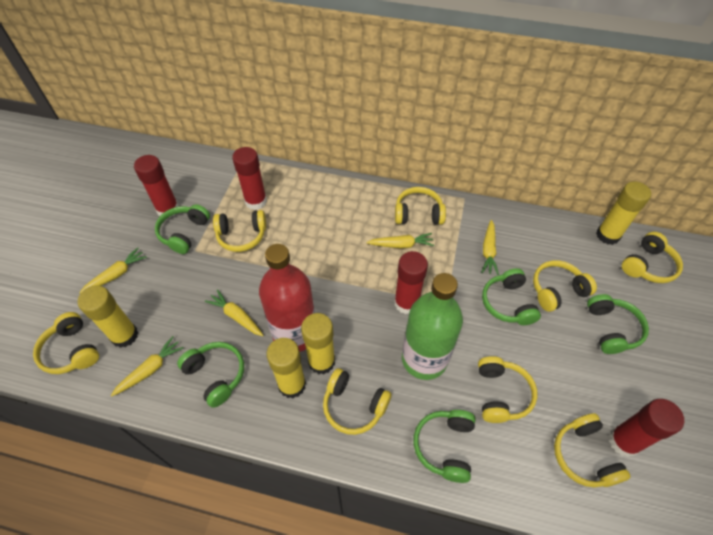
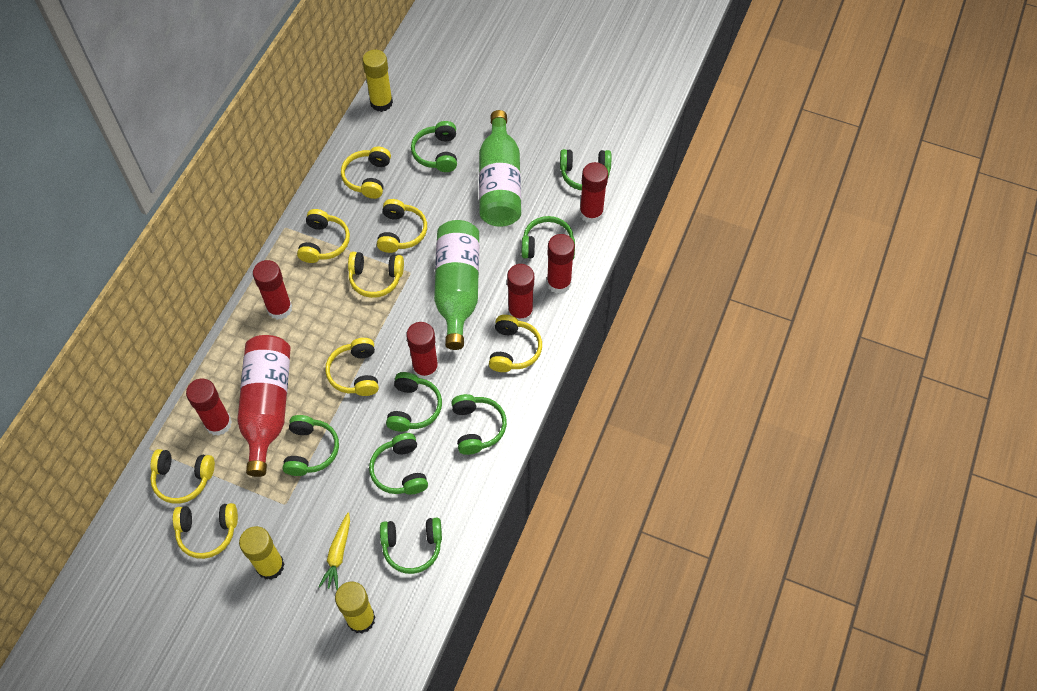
green bottle: [402,273,463,380] = 1 -> [434,220,479,350] [479,110,521,227] = 2
green headphones: [155,204,210,254] [177,342,244,408] [413,410,476,483] [482,268,541,325] [587,294,649,354] = 5 -> [283,415,339,476] [369,433,428,494] [380,518,442,574] [386,372,442,432] [411,121,457,172] [451,394,507,455] [521,216,575,259] [560,149,611,190] = 8
red glue stick: [134,155,179,217] [232,147,267,210] [394,251,428,314] [609,399,684,457] = 4 -> [186,379,232,436] [253,260,292,320] [406,322,439,380] [507,264,534,322] [547,234,575,294] [579,162,608,223] = 6
yellow carrot: [79,248,147,294] [111,336,184,396] [205,289,264,336] [366,233,434,248] [481,220,499,275] = 5 -> [319,513,350,590] = 1
yellow glue stick: [77,285,138,348] [266,338,306,398] [301,313,335,375] [596,181,651,245] = 4 -> [239,526,285,580] [335,582,375,633] [362,49,393,112] = 3

